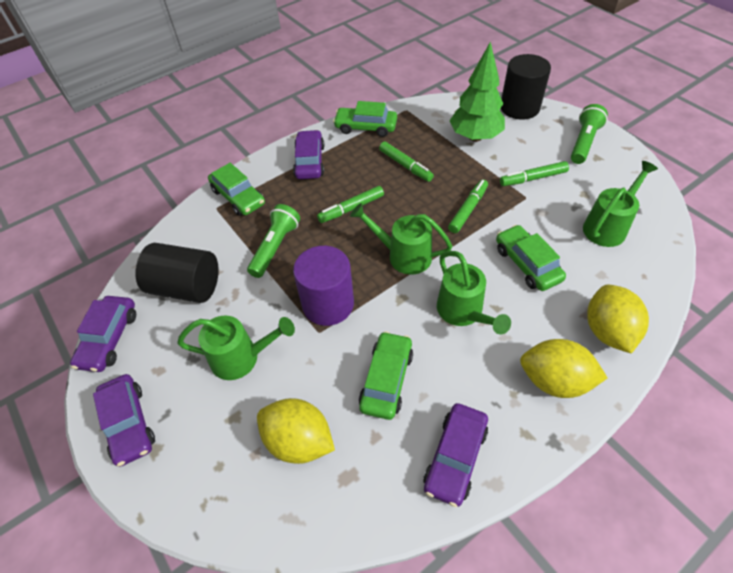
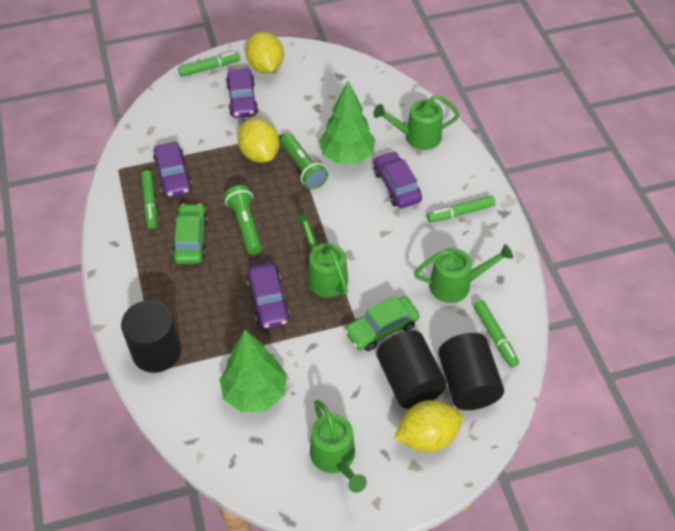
black cylinder: [135,243,219,303] [501,54,551,120] = 2 -> [121,300,181,373] [377,330,447,409] [438,333,504,410] = 3
green car: [208,163,265,216] [333,101,397,137] [359,331,413,420] [496,225,566,291] = 4 -> [172,203,208,264] [344,295,420,351] = 2
green tree: [449,41,505,142] = 1 -> [219,330,287,413] [319,81,376,164] = 2
purple cylinder: [293,246,354,326] = 1 -> none = 0

